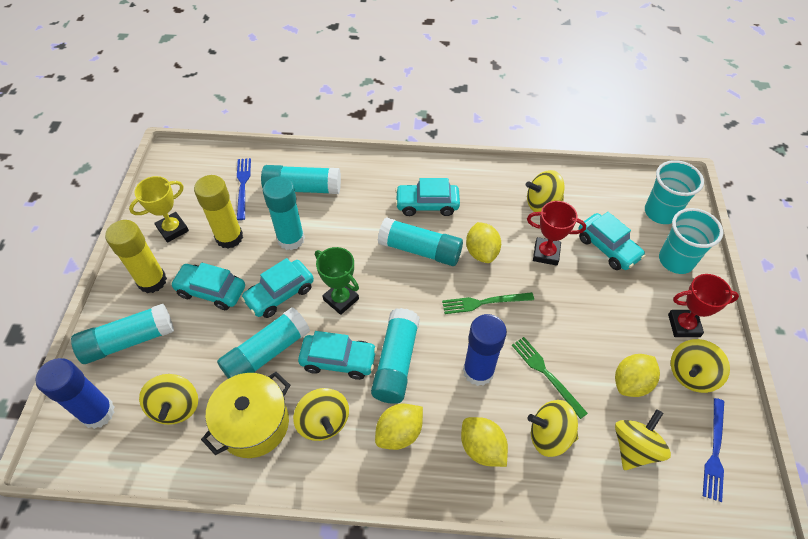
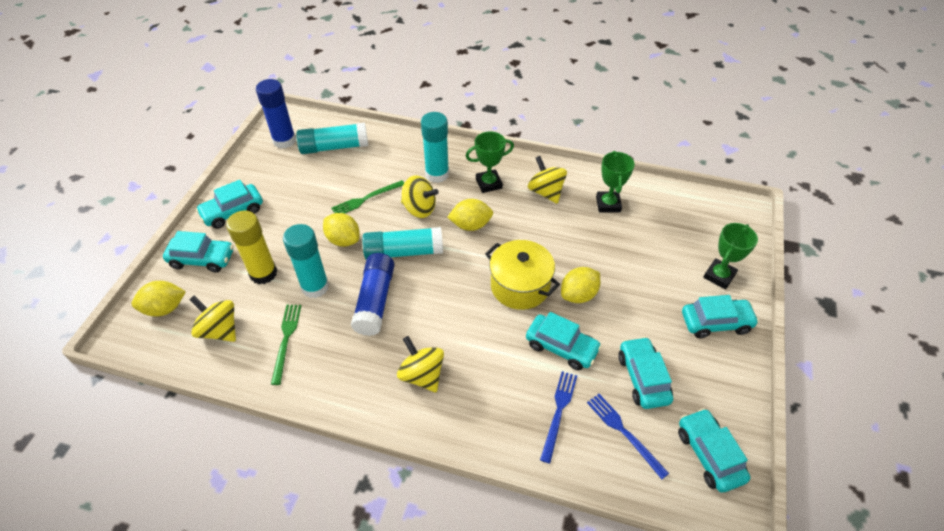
green trophy: [315,247,359,315] = 1 -> [466,131,514,193] [596,151,635,212] [703,223,758,289] = 3
red trophy: [527,201,586,266] [668,274,739,337] = 2 -> none = 0
turquoise car: [170,263,245,310] [241,258,314,318] [298,331,377,380] [395,178,460,216] [578,212,645,270] = 5 -> [163,231,234,273] [196,180,263,229] [526,312,602,370] [618,337,673,409] [678,408,750,493] [682,295,759,338] = 6
turquoise cup: [645,160,704,224] [659,208,723,274] = 2 -> none = 0
turquoise glue stick: [71,304,174,364] [217,307,310,379] [261,165,341,194] [263,177,305,250] [371,308,420,404] [378,217,463,266] = 6 -> [283,224,329,298] [296,123,368,154] [362,227,443,260] [421,112,449,183] = 4
yellow glue stick: [105,220,167,293] [194,175,243,249] = 2 -> [226,210,277,284] = 1
yellow spinning top: [139,374,198,425] [293,388,349,441] [526,170,565,212] [527,400,578,457] [615,409,671,470] [671,339,730,393] = 6 -> [189,295,236,342] [397,336,444,392] [401,175,439,218] [528,156,567,204] = 4
yellow trophy: [129,176,189,243] = 1 -> none = 0

